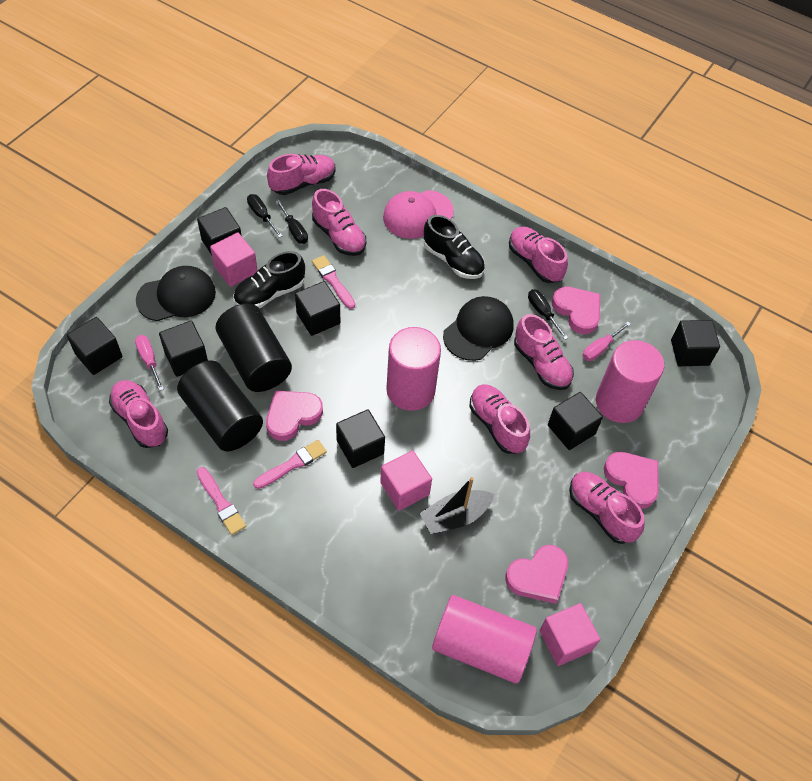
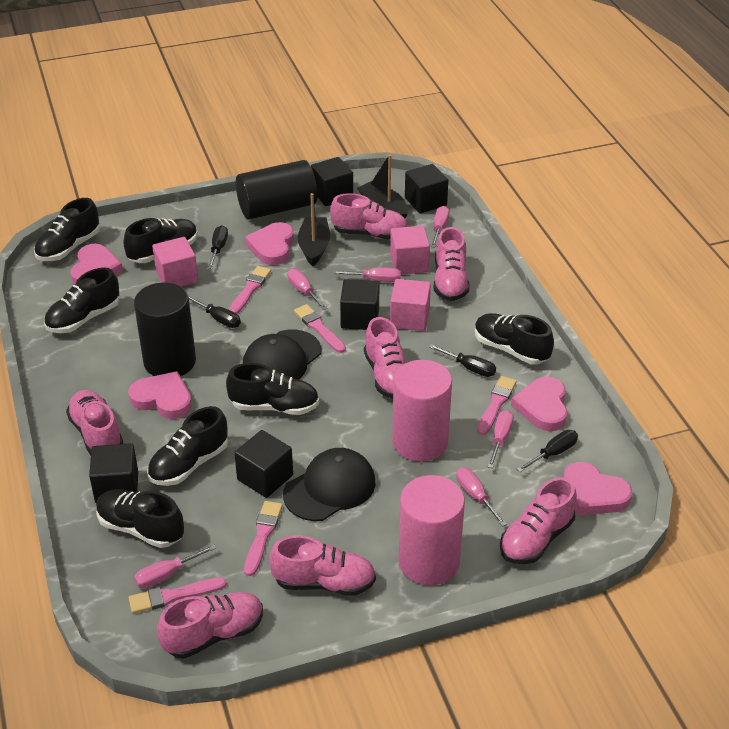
black boat: [420,477,494,534] = 1 -> [298,193,330,266] [357,154,408,218] = 2
black cube: [67,317,122,375] [159,321,208,377] [197,207,241,255] [295,281,340,336] [336,409,385,468] [548,392,603,450] [671,320,720,366] = 7 -> [89,443,138,503] [234,430,293,498] [311,157,353,206] [340,279,379,330] [405,164,448,213] = 5
black screwdriver: [247,194,282,238] [275,199,308,244] [528,289,568,340] = 3 -> [188,295,241,328] [208,225,228,269] [429,344,496,377] [517,430,578,472] = 4
black shoe: [233,251,305,308] [424,215,485,279] = 2 -> [34,198,100,261] [44,267,119,333] [96,489,184,548] [123,218,198,263] [147,406,228,486] [226,363,319,415] [475,313,554,364] = 7
pink brush: [196,467,246,535] [253,440,327,489] [312,255,355,309] = 3 -> [129,577,227,613] [229,266,271,314] [244,501,283,576] [294,304,346,353] [477,376,517,435] = 5
pink cap: [383,190,454,239] = 1 -> none = 0
pink cylinder: [386,327,441,411] [432,595,537,684] [596,340,664,423] = 3 -> [392,360,452,462] [398,475,465,585] = 2
pink heart: [266,391,323,441] [505,545,568,604] [552,287,600,334] [604,452,659,509] = 4 -> [70,244,123,285] [128,371,192,419] [245,222,294,265] [511,377,568,431] [563,462,633,516] = 5
pink screwdriver: [135,335,164,391] [583,322,631,361] = 2 -> [134,544,216,588] [287,269,328,310] [333,268,401,282] [431,206,449,247] [456,467,507,527] [488,410,514,468] = 6

